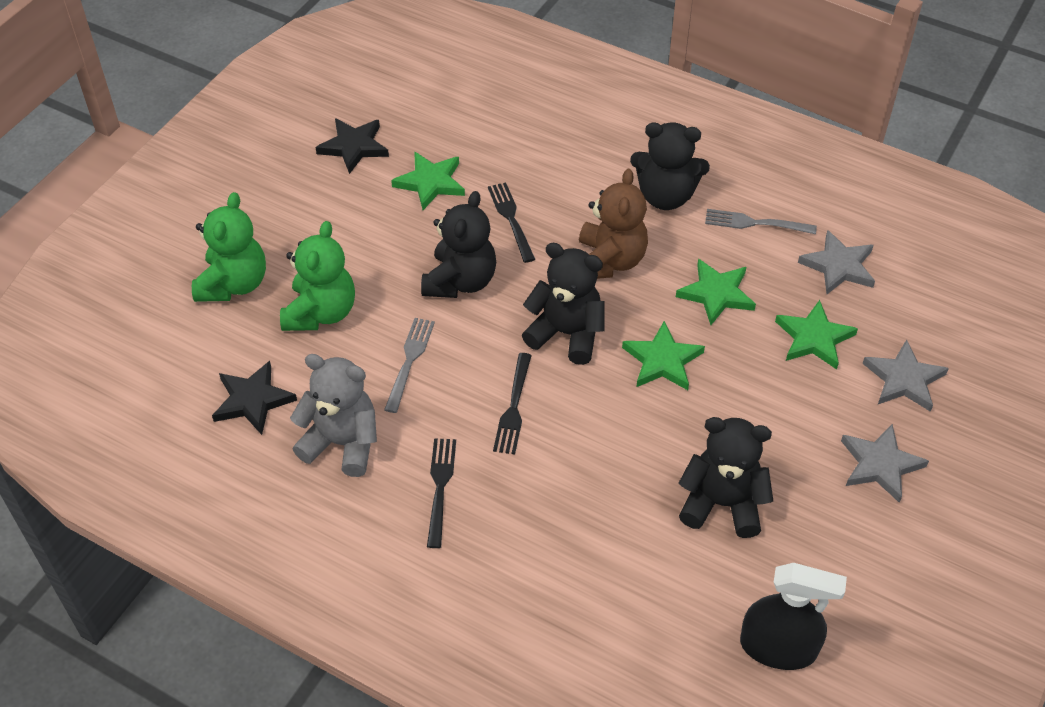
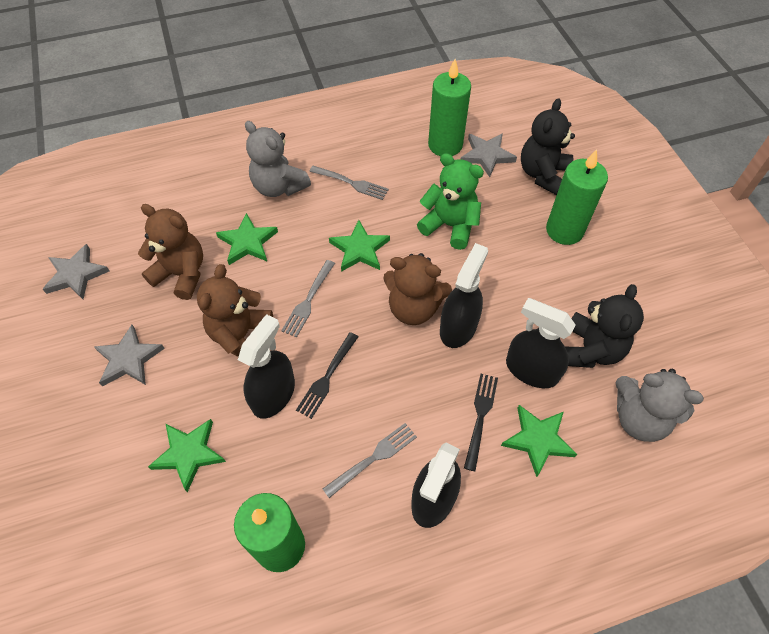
black fork: [427,438,456,548] [488,183,535,263] [493,353,532,455] = 3 -> [296,332,358,419] [464,374,498,471] = 2
black spray bottle: [740,563,847,670] = 1 -> [238,314,295,419] [411,443,461,528] [440,243,488,348] [506,298,575,388] = 4
black star: [212,361,297,435] [315,118,389,174] = 2 -> none = 0
black teddy bear: [421,191,496,298] [522,243,604,365] [630,122,710,210] [678,417,773,538] = 4 -> [521,98,575,195] [565,284,644,368] = 2
brown teddy bear: [579,169,648,279] = 1 -> [138,204,203,300] [197,264,273,357] [383,253,452,325] = 3
green candle: none = 0 -> [234,493,305,572] [428,59,471,156] [546,149,608,245] = 3
green teddy bear: [192,192,266,302] [280,221,355,331] = 2 -> [417,153,484,250] = 1
grey fork: [384,318,435,413] [705,209,817,234] = 2 -> [281,260,335,337] [309,166,389,200] [323,423,417,498] = 3
grey teddy bear: [290,354,377,477] = 1 -> [245,121,311,197] [616,369,704,442] = 2

